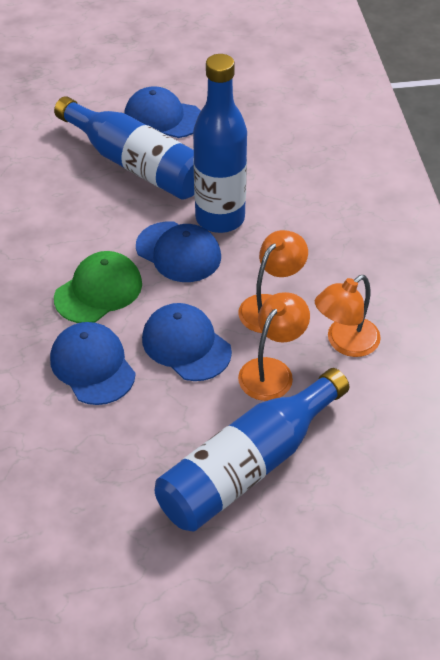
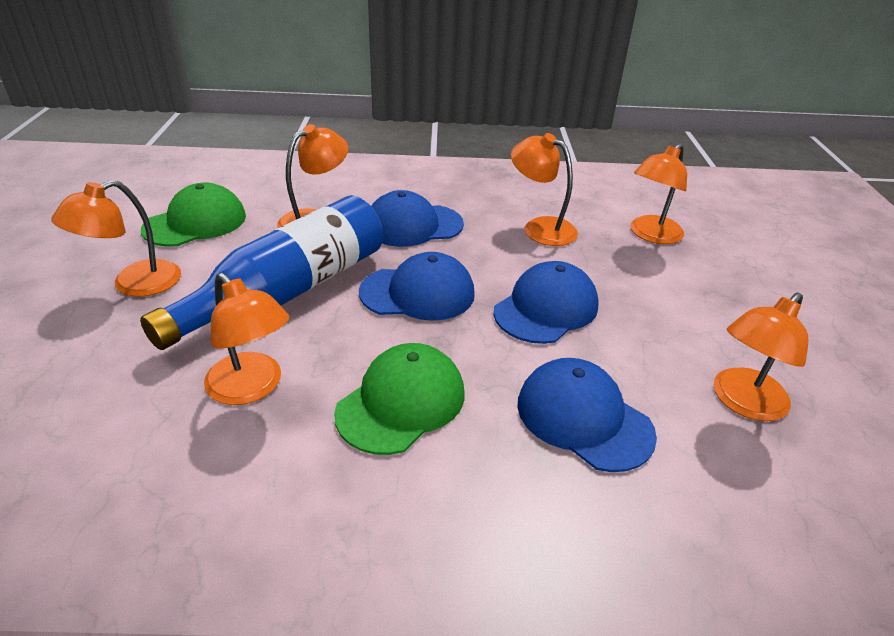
blue bottle: [54,96,194,200] [155,368,349,531] [193,54,247,233] = 3 -> [140,195,383,350] = 1
green cap: [54,251,142,323] = 1 -> [141,183,246,247] [334,343,464,455] = 2
orange lamp: [238,292,310,401] [239,230,308,333] [315,275,381,357] = 3 -> [51,180,181,297] [204,273,289,405] [277,124,348,228] [511,133,578,246] [630,143,687,244] [714,293,809,421] = 6

